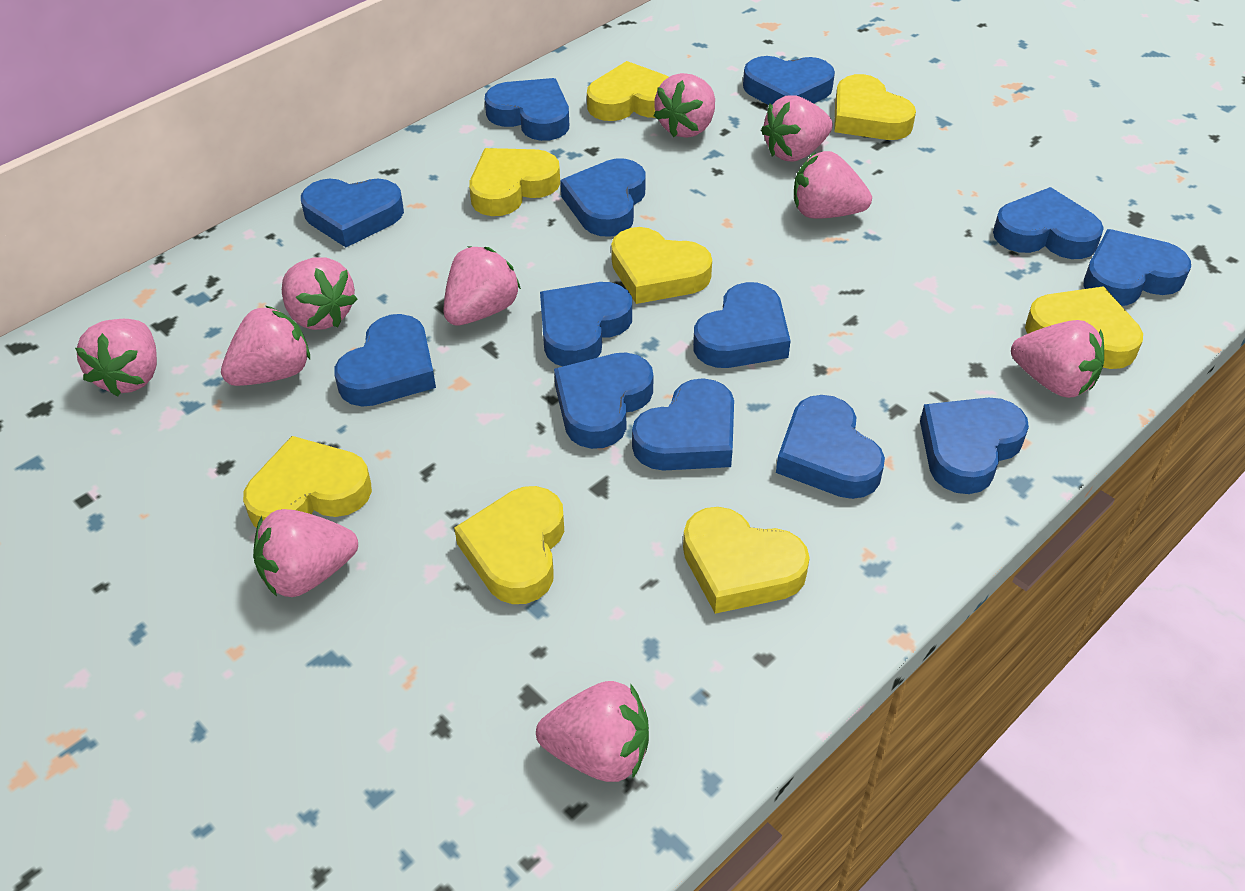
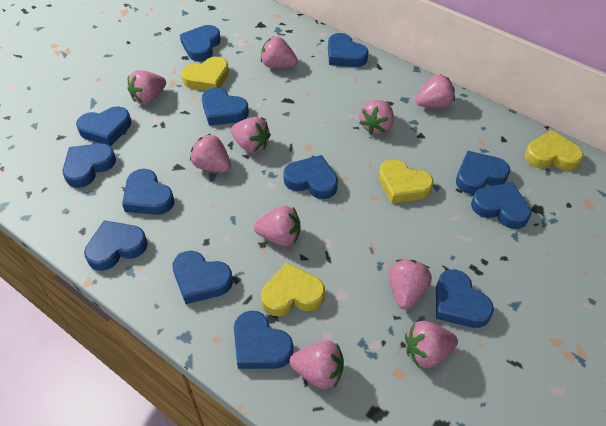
yellow heart: [243,436,372,528] [454,486,564,604] [469,148,560,216] [587,61,669,121] [611,227,712,304] [683,507,810,614] [834,74,916,140] [1025,286,1143,369] = 8 -> [181,57,229,91] [261,263,325,316] [378,159,434,203] [525,130,583,171] = 4

